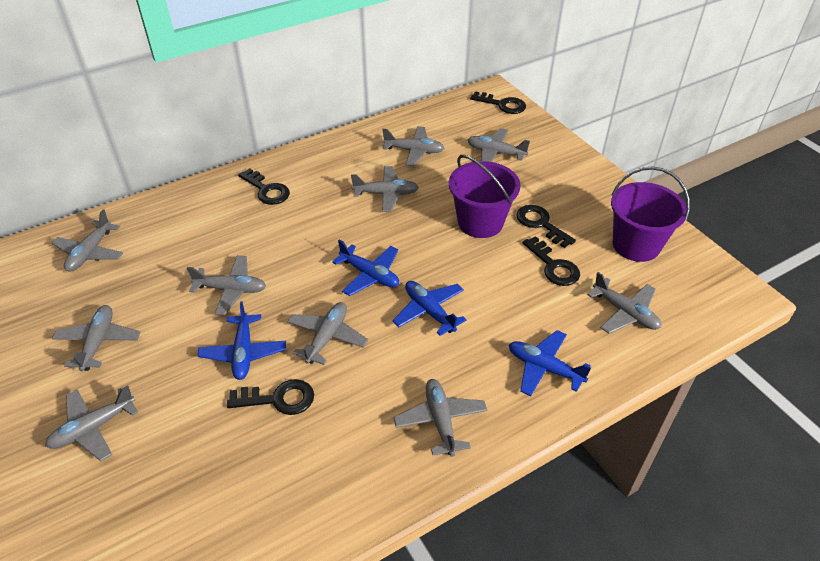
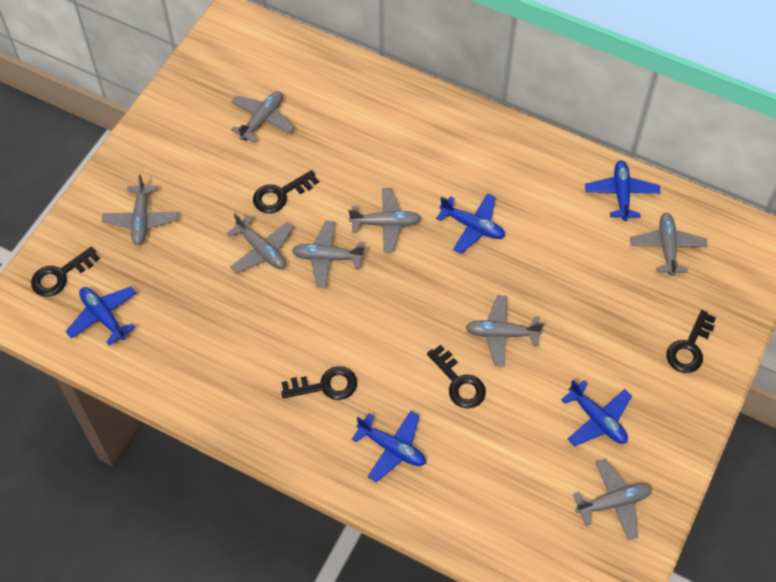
blue plane: [197,302,286,380] [332,240,399,296] [392,281,466,336] [509,330,591,396] = 4 -> [65,286,136,346] [352,411,426,482] [436,193,505,254] [561,380,632,447] [585,160,660,221] = 5
grey plane: [45,385,138,461] [52,209,123,272] [52,305,140,371] [187,255,266,315] [287,302,368,365] [351,166,419,212] [382,126,444,166] [393,379,487,457] [468,128,530,162] [587,272,661,333] = 10 -> [102,174,178,245] [227,213,294,274] [231,91,295,143] [292,221,365,288] [348,188,422,253] [465,295,544,367] [573,459,652,540] [630,213,708,276] = 8
purple bucket: [449,155,521,238] [611,166,690,262] = 2 -> none = 0

